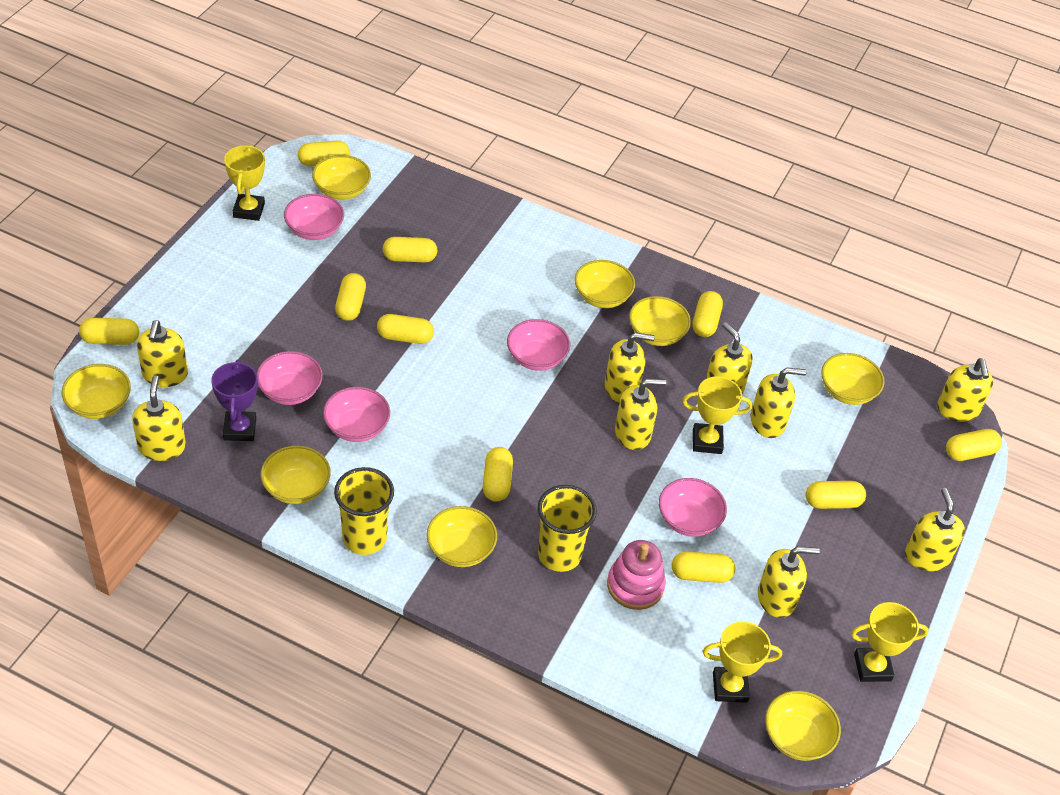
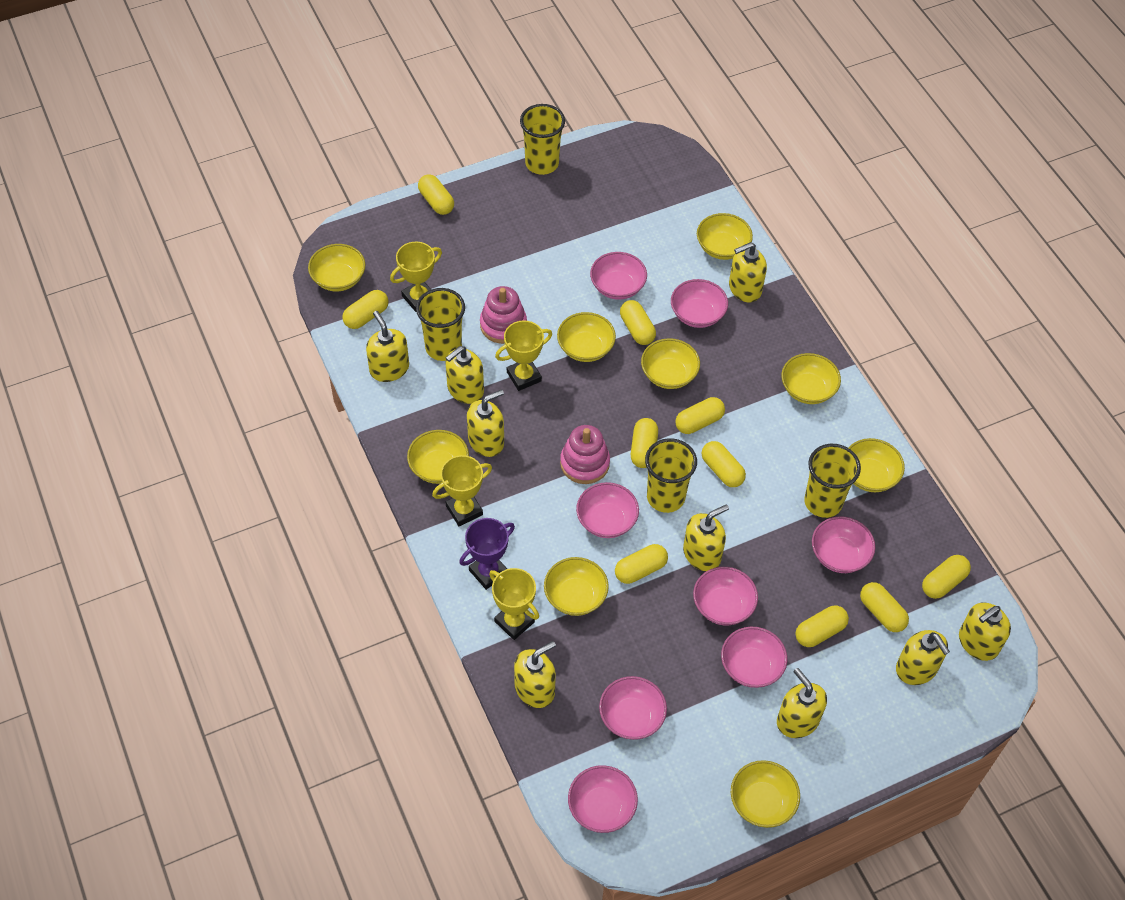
pink bowl: [257,351,323,405] [284,194,344,240] [323,387,390,442] [507,319,570,371] [659,478,727,537] = 5 -> [568,765,638,833] [576,482,639,538] [590,252,647,300] [599,676,667,740] [671,279,728,328] [693,567,758,625] [721,627,787,688] [812,516,875,573] = 8
pink stacking toy: [607,540,666,610] = 1 -> [480,286,527,344] [560,425,610,484] = 2
yellow bowl: [62,364,131,419] [261,446,331,504] [312,155,371,200] [426,506,497,567] [575,260,635,308] [629,296,691,346] [765,691,841,761] [821,353,885,405] = 8 -> [308,244,365,291] [407,430,469,484] [544,557,609,616] [557,312,616,362] [641,338,700,389] [697,213,753,260] [731,760,800,828] [781,353,841,404] [848,438,905,492] = 9
yellow cup: [334,467,394,555] [538,485,597,572] = 2 -> [416,288,465,361] [520,104,565,175] [645,438,697,513] [804,444,861,518] = 4

